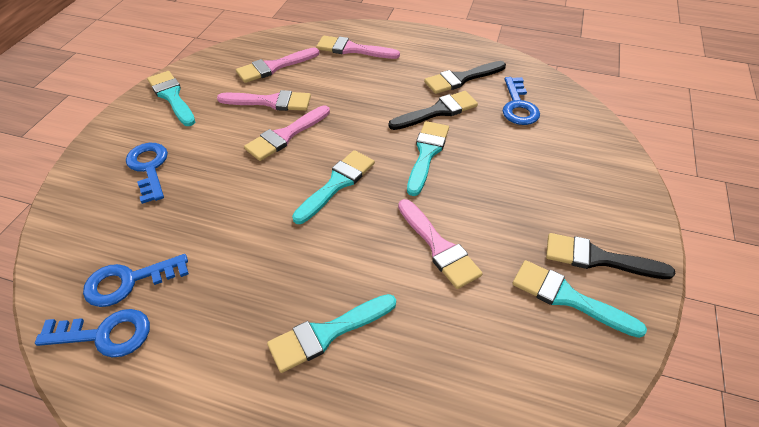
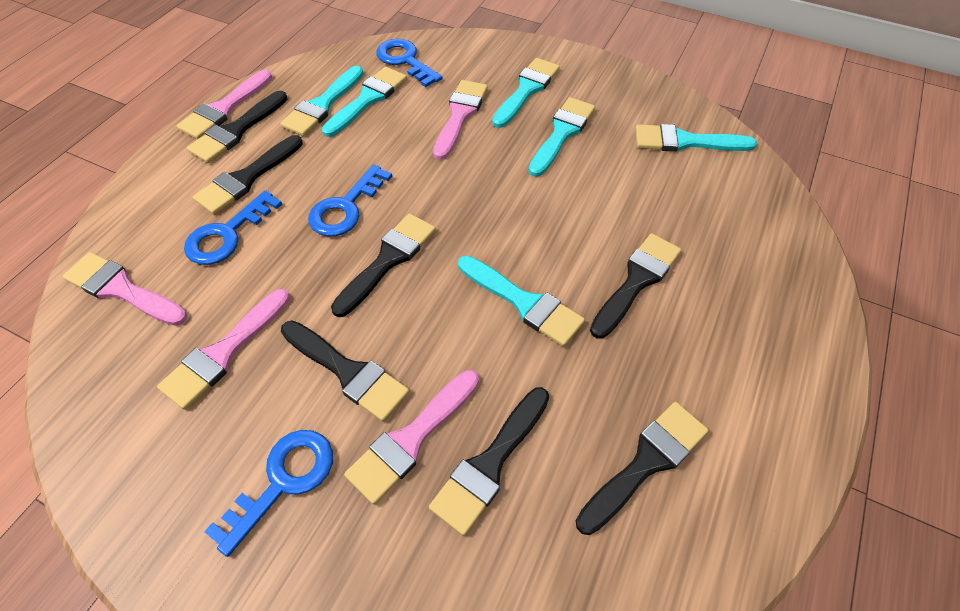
black brush: [388,91,478,130] [424,61,506,94] [546,233,675,279] = 3 -> [187,91,288,163] [193,135,303,215] [281,321,410,422] [331,214,436,317] [429,387,549,536] [576,402,709,535] [590,233,681,339] = 7
turquoise brush: [147,71,195,126] [267,294,396,373] [292,150,375,224] [407,121,449,196] [512,260,647,338] = 5 -> [280,66,364,136] [322,67,407,137] [458,256,585,346] [492,58,560,128] [528,97,595,177] [635,124,757,152] = 6

